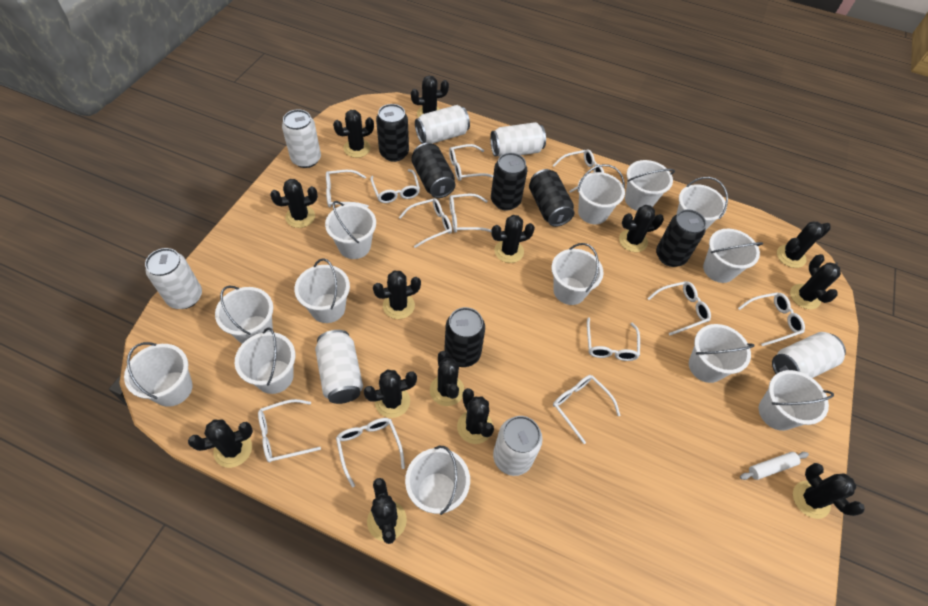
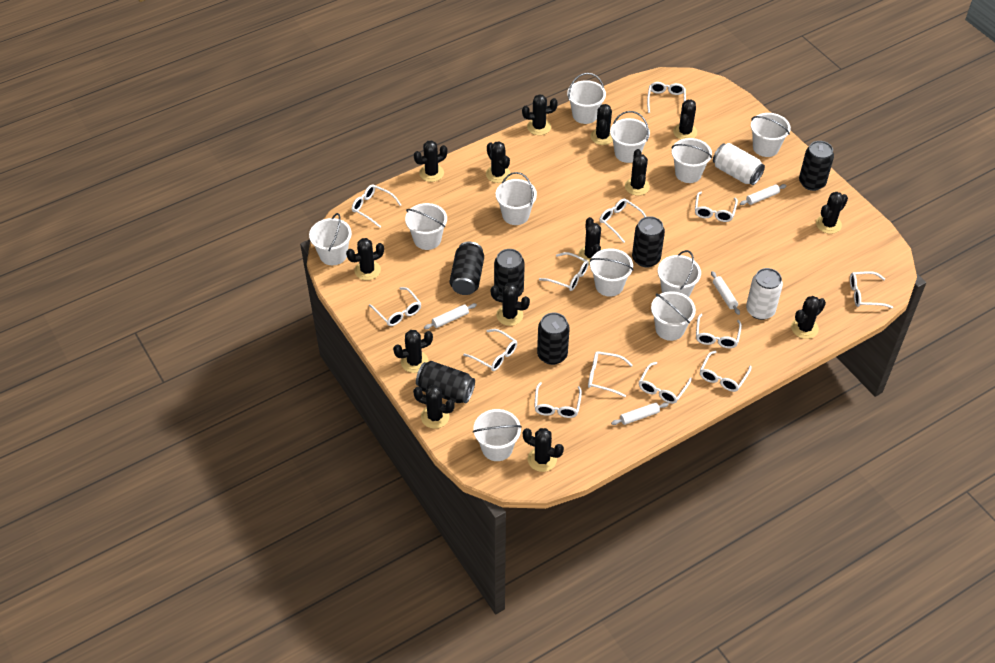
white bucket: [124,342,193,407] [215,286,273,344] [235,328,295,394] [295,258,350,323] [325,201,376,259] [405,446,470,515] [552,243,604,305] [577,164,625,224] [625,160,675,211] [676,177,728,229] [689,324,755,383] [703,229,763,283] [759,370,834,431] = 13 -> [309,213,352,265] [405,203,447,250] [473,409,522,461] [496,172,537,225] [567,73,606,124] [590,248,634,297] [610,111,650,163] [651,291,696,341] [658,250,701,297] [671,138,712,183] [751,113,791,157] = 11
white can: [145,248,202,309] [282,109,321,168] [315,330,363,404] [415,105,470,144] [490,122,546,157] [493,416,543,476] [772,332,846,378] = 7 -> [713,143,765,185] [746,268,783,320] = 2
white glasses: [258,399,321,463] [326,170,369,208] [336,418,405,487] [370,169,420,203] [399,198,452,248] [449,144,493,181] [449,194,492,233] [553,149,604,193] [553,375,621,444] [587,317,640,361] [647,281,711,335] [738,292,805,346] = 12 -> [352,185,401,228] [369,287,421,326] [463,329,517,371] [534,382,582,418] [539,252,589,291] [588,351,633,397] [599,199,646,243] [639,362,692,404] [647,82,686,113] [695,191,738,222] [696,314,742,348] [700,351,752,392] [850,271,893,308] = 13
white rolling pin: [740,452,809,480] = 1 -> [424,303,477,329] [611,402,669,425] [711,271,740,315] [740,184,786,205] = 4

